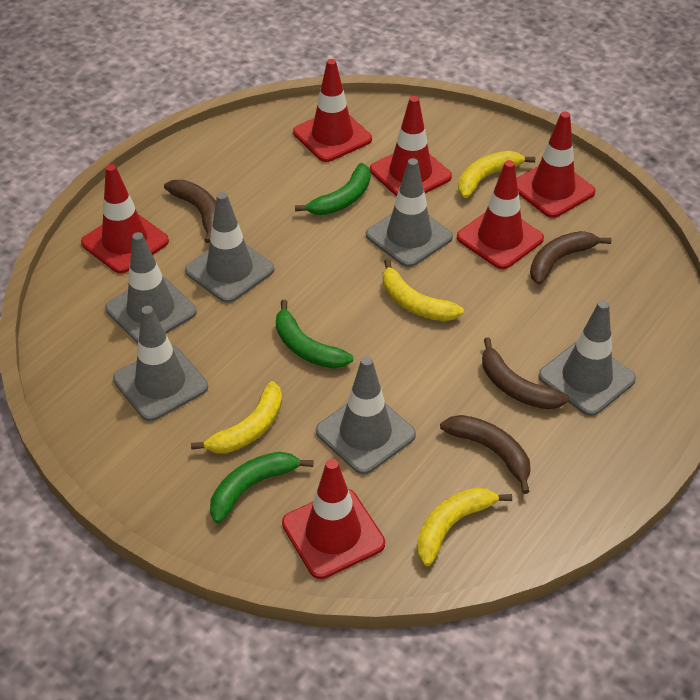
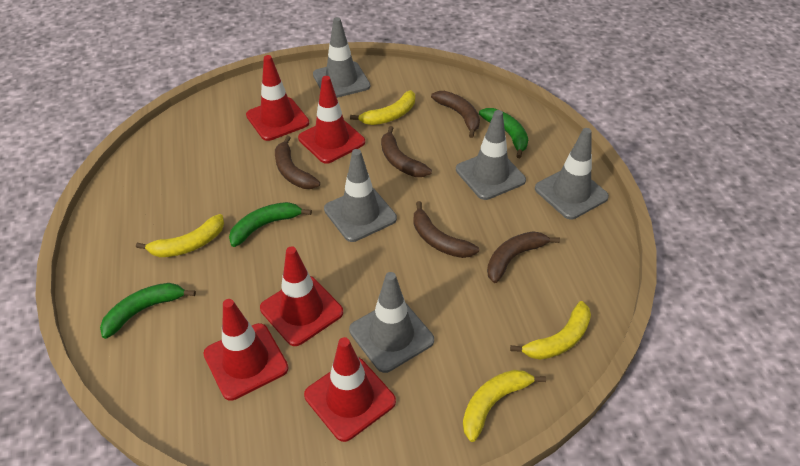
brown banana: [164,180,216,243] [440,415,531,494] [482,338,569,410] [530,231,611,285] = 4 -> [275,136,320,189] [381,126,432,177] [413,201,479,258] [431,91,480,138] [487,231,560,283] = 5
grey traffic cone: [105,232,197,343] [113,306,208,421] [185,192,274,303] [316,356,416,475] [366,158,453,267] [538,300,636,416] = 6 -> [313,17,370,98] [324,149,397,242] [349,272,434,373] [456,110,526,200] [535,128,609,219] = 5
red traffic cone: [81,164,169,273] [282,459,385,579] [293,59,372,162] [370,96,452,197] [457,160,544,269] [517,111,596,218] = 6 -> [203,299,288,401] [246,55,309,141] [260,246,343,346] [298,76,365,164] [304,337,396,442] = 5

